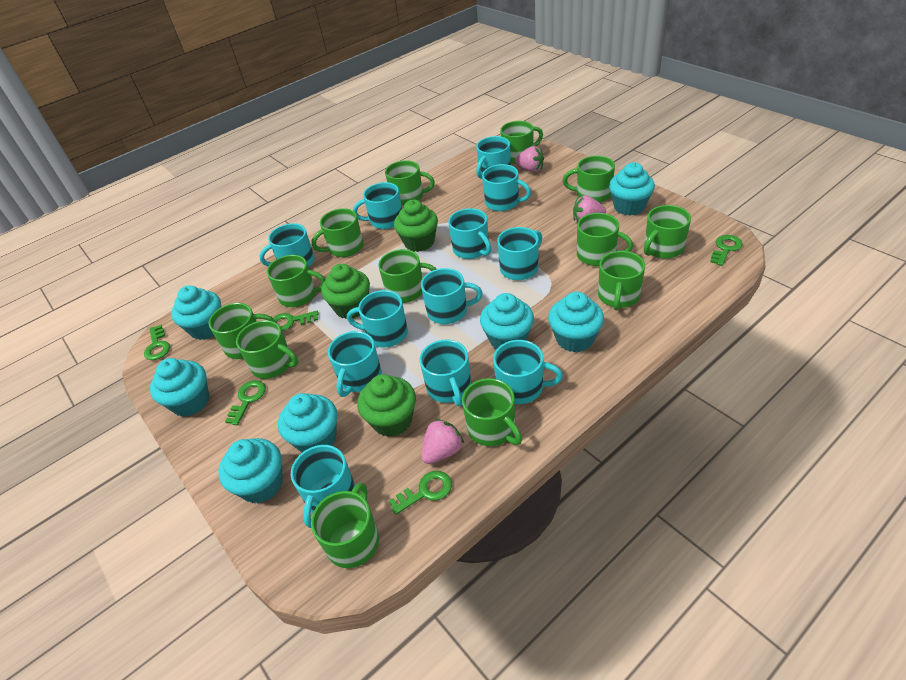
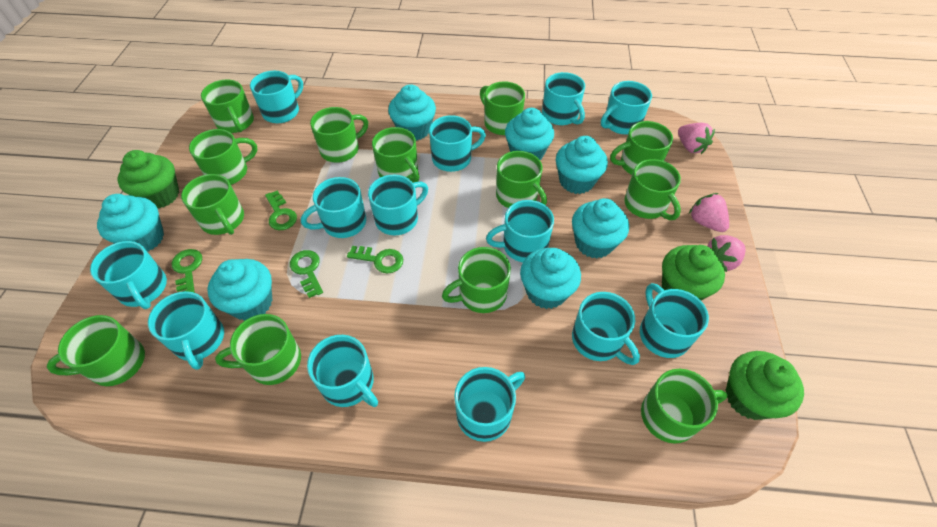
green key: [144,325,170,360] [225,380,266,425] [273,311,319,331] [389,471,452,515] [710,235,743,266] = 5 -> [171,249,202,293] [265,190,297,230] [290,250,323,298] [347,246,403,274] = 4
turquoise mug: [259,223,314,267] [291,445,355,528] [328,331,382,397] [347,290,408,347] [353,182,402,229] [419,340,471,406] [421,268,483,324] [448,208,491,259] [476,136,511,179] [482,164,531,211] [493,340,563,404] [497,227,542,280] = 12 -> [90,241,167,309] [148,291,224,370] [250,71,303,123] [301,177,366,238] [307,335,378,407] [368,175,428,235] [429,115,486,172] [454,367,525,442] [486,200,554,262] [542,72,585,125] [572,292,640,365] [601,81,652,135] [640,283,709,358] = 13

